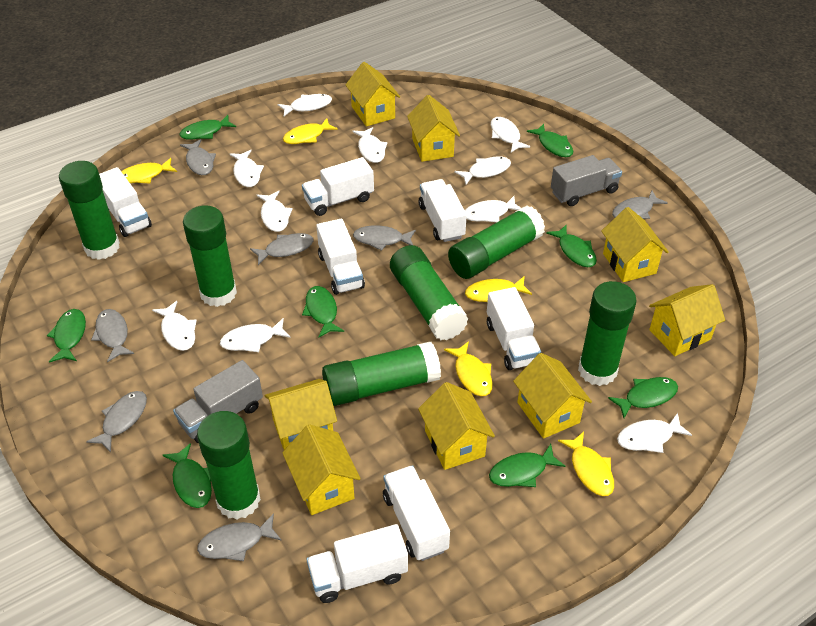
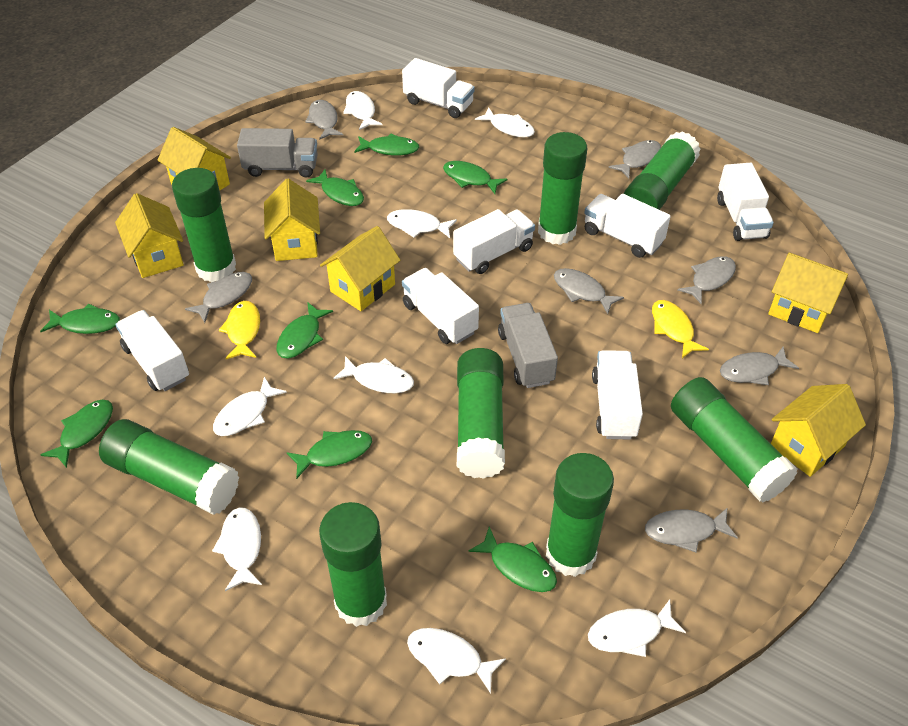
green glue stick: [59,161,120,260] [183,205,237,307] [197,411,261,520] [322,342,441,406] [390,245,468,340] [448,206,545,279] [578,281,637,386] = 7 -> [99,419,239,515] [172,168,236,282] [319,502,387,627] [457,348,505,479] [538,132,587,245] [546,453,614,577] [624,131,701,210] [671,377,798,502] = 8
white fish: [152,301,197,351] [220,318,290,352] [230,150,264,187] [257,191,293,232] [278,94,332,116] [352,127,388,163] [455,156,511,184] [465,196,521,222] [491,117,530,152] [617,413,692,453] = 10 -> [212,507,262,591] [213,377,287,436] [333,356,414,393] [343,91,382,130] [387,209,457,238] [407,628,506,694] [475,107,535,138] [588,599,686,657] = 8
yellow fish: [121,158,177,183] [283,118,338,144] [444,341,493,396] [465,276,532,302] [558,432,614,496] = 5 -> [219,301,260,359] [652,300,709,358] = 2
yellow house: [264,379,337,450] [282,424,361,515] [345,62,400,126] [407,95,460,162] [418,382,495,470] [513,353,592,439] [601,207,669,282] [649,284,725,356] = 8 -> [115,193,184,278] [158,127,231,191] [264,179,320,261] [320,226,401,311] [768,253,848,333] [771,384,866,477] = 6

